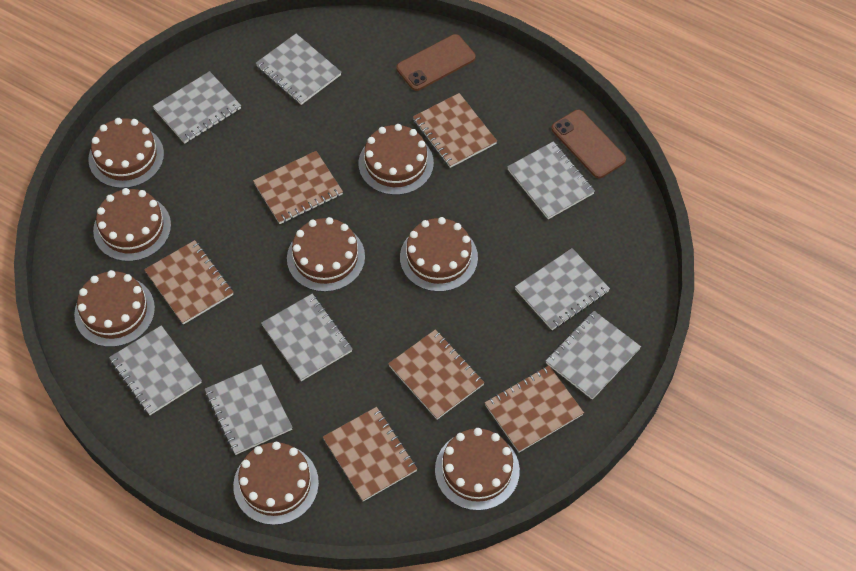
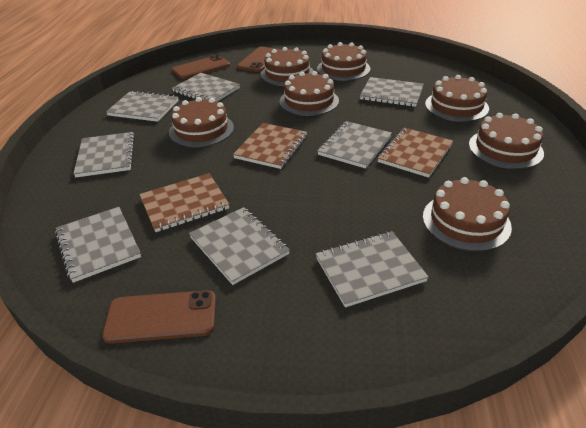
brown cake: [74,270,155,347] [88,118,164,188] [93,188,171,261] [233,442,319,525] [287,217,365,292] [358,124,434,195] [400,217,478,292] [435,428,520,511] = 8 -> [169,97,234,147] [261,47,314,86] [280,71,339,116] [317,42,370,81] [423,177,512,252] [425,75,489,122] [469,113,544,169] = 7
brown notebook: [144,240,234,325] [253,151,343,224] [323,407,417,501] [388,329,485,420] [413,93,497,168] [485,366,584,452] = 6 -> [139,173,230,232] [233,123,307,169] [378,128,453,178] = 3
brown phone: [396,34,475,91] [551,110,626,178] = 2 -> [102,290,216,344] [172,55,230,79] [237,47,280,72] = 3

